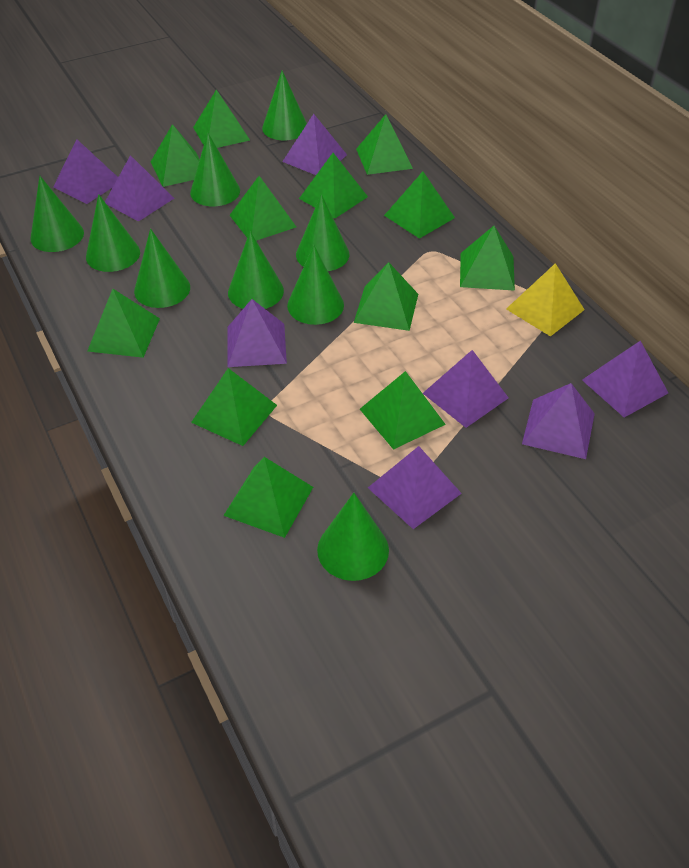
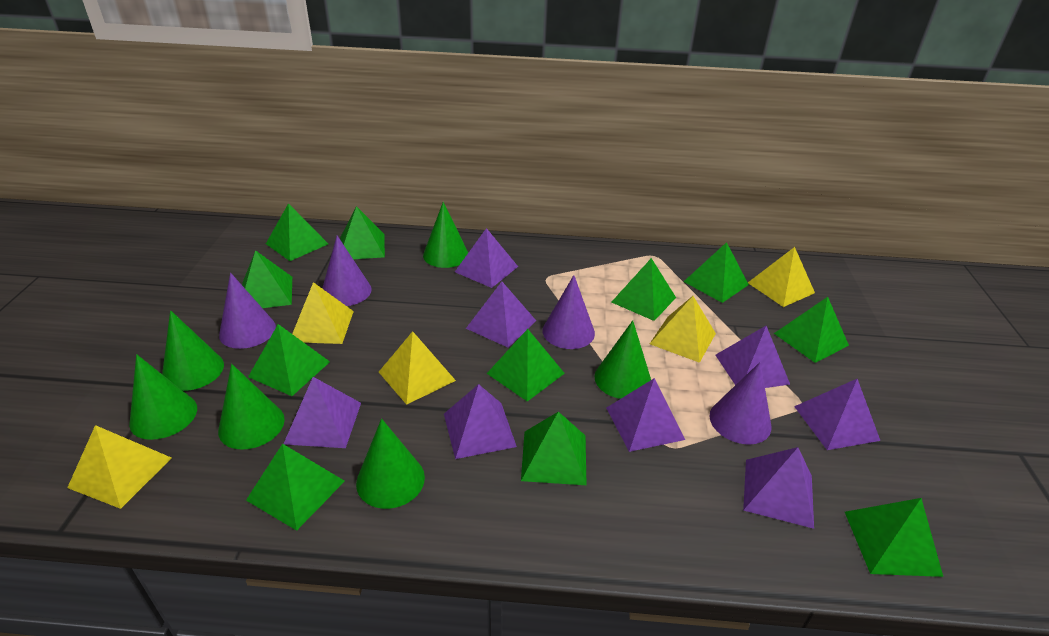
green cone: [31,176,84,252] [86,194,140,272] [134,229,190,308] [190,133,240,206] [228,231,284,309] [262,71,307,140] [287,245,344,325] [296,194,349,271] [317,493,389,581] = 9 -> [129,354,197,440] [162,310,224,391] [218,364,285,450] [356,419,425,509] [423,202,468,268] [594,320,651,399] = 6
green pyramid: [87,289,160,358] [151,124,200,187] [191,368,277,446] [193,90,250,148] [223,457,313,538] [230,176,296,241] [299,153,368,219] [354,262,418,331] [356,114,413,175] [360,371,446,450] [384,171,455,239] [460,226,515,291] = 12 -> [242,250,292,308] [246,444,345,531] [248,324,330,396] [266,203,328,261] [340,206,385,259] [487,329,565,402] [521,412,587,485] [611,258,676,321] [684,242,749,303] [774,297,849,363] [845,498,943,577] = 11
purple cone: none = 0 -> [219,273,276,349] [322,236,372,306] [543,275,595,349] [709,362,771,445] = 4
yellow pyramid: [506,263,585,337] = 1 -> [67,425,171,509] [292,282,354,344] [379,331,456,405] [650,296,716,363] [748,247,815,307] = 5

